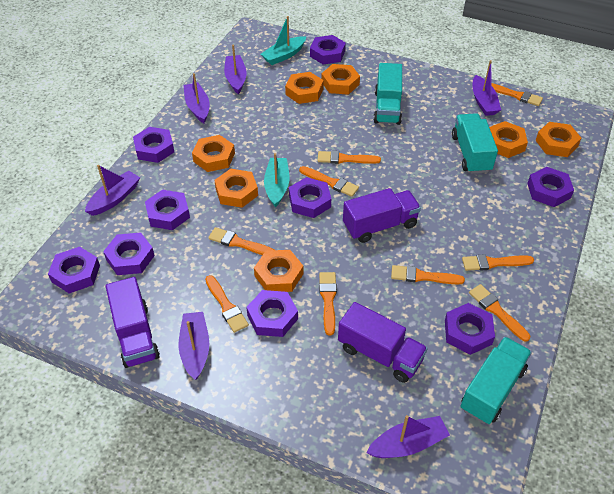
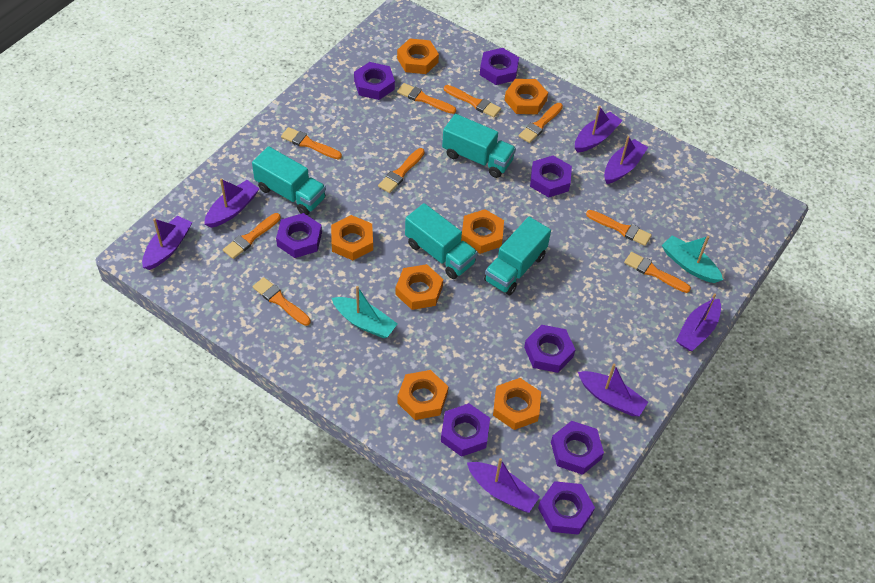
purple boat: [85,165,140,216] [178,312,209,380] [183,73,210,123] [224,45,247,94] [366,415,450,458] [472,60,501,116] = 6 -> [142,215,192,270] [204,178,260,228] [467,458,540,513] [575,106,623,153] [578,364,648,416] [604,136,648,184] [676,293,721,351] = 7
purple nut: [48,247,100,293] [103,233,155,275] [133,127,174,163] [145,190,190,230] [246,290,298,337] [289,177,331,218] [310,35,346,65] [445,303,495,355] [527,167,574,207] = 9 -> [276,213,322,258] [354,62,395,100] [441,403,490,457] [480,48,519,85] [524,325,575,373] [530,155,572,197] [538,481,595,535] [551,421,604,475] = 8
purple truck: [105,277,160,368] [338,302,428,383] [343,188,421,243] = 3 -> none = 0
turquoise truck: [373,63,402,125] [452,113,498,174] [461,337,532,424] = 3 -> [252,146,326,215] [405,203,478,279] [442,114,516,178] [484,217,551,295] = 4

